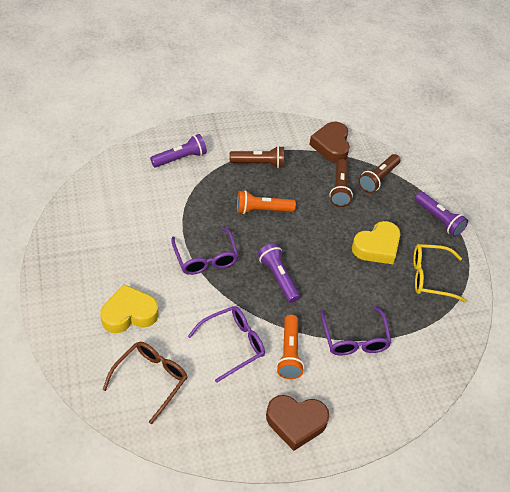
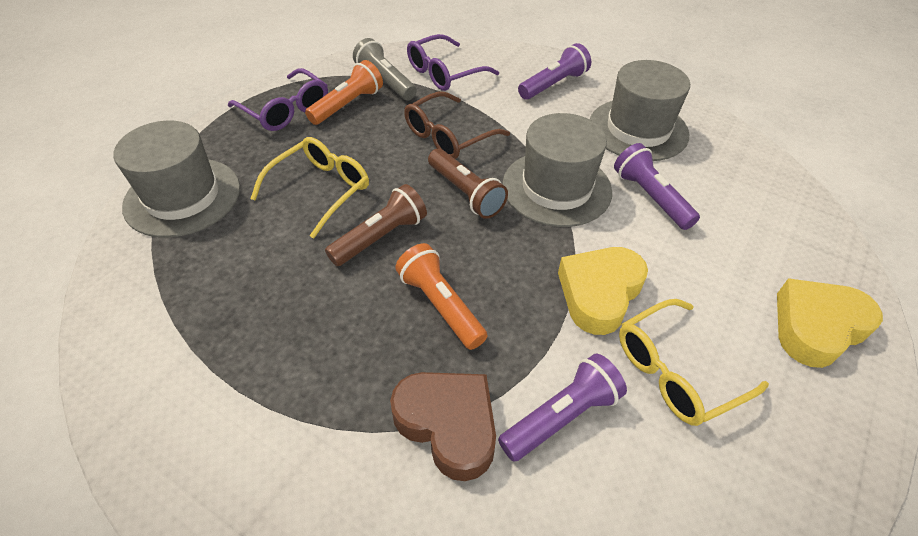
brown flashlight: [230,146,284,168] [329,159,353,207] [358,154,400,193] = 3 -> [325,184,427,266] [428,149,508,219] = 2
brown heart: [266,395,329,451] [309,122,350,163] = 2 -> [390,372,496,481] = 1
grey flashlight: none = 0 -> [353,38,417,100] = 1
grey hat: none = 0 -> [114,120,240,238] [502,113,612,227] [590,60,690,161] = 3
purple glasses: [171,227,239,275] [188,306,265,383] [320,306,392,355] = 3 -> [228,68,328,131] [407,34,499,91] = 2
yellow glasses: [413,244,467,302] = 1 -> [250,137,369,238] [619,299,769,426] = 2

